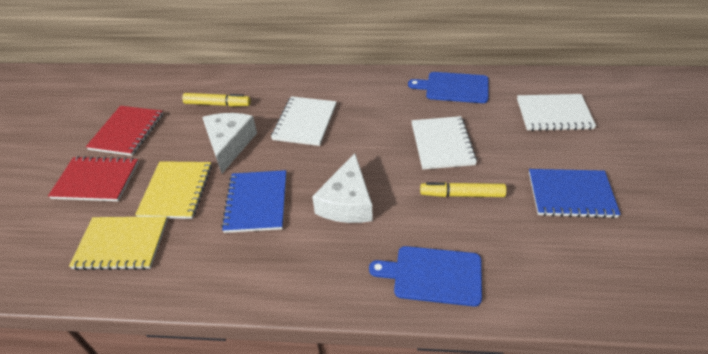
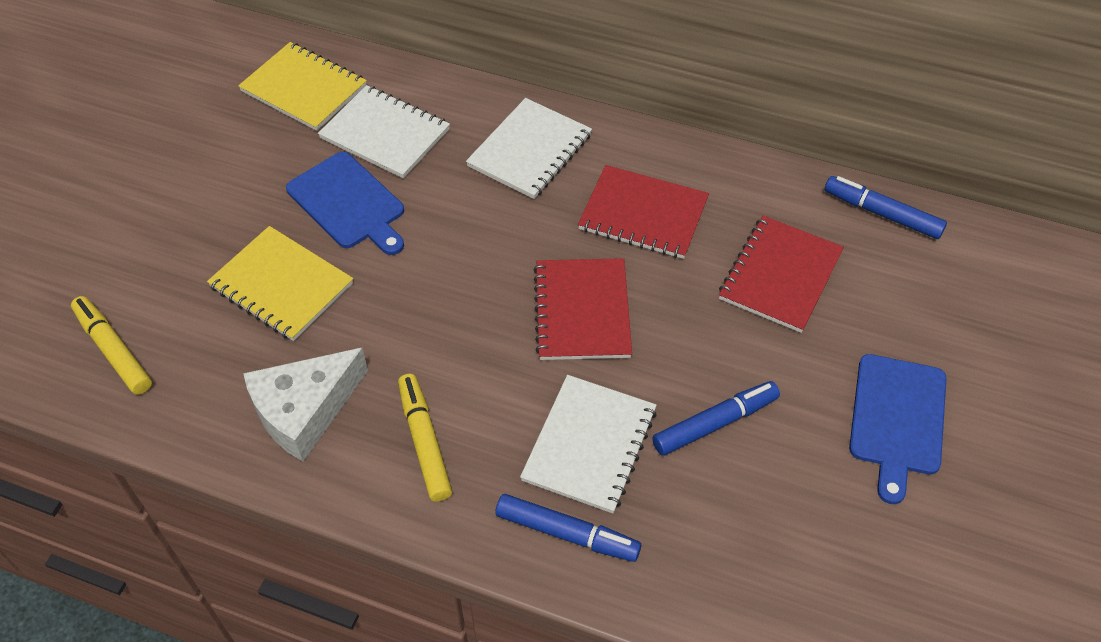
blue marker: none = 0 -> [495,494,641,562] [652,381,780,456] [825,176,947,239] = 3
blue notebook: [221,170,286,233] [529,169,621,218] = 2 -> none = 0
red notebook: [48,156,139,201] [86,106,163,156] = 2 -> [533,258,632,360] [578,165,709,259] [719,216,844,333] = 3
white cheese: [202,113,257,173] [312,153,373,223] = 2 -> [243,348,368,461] = 1

